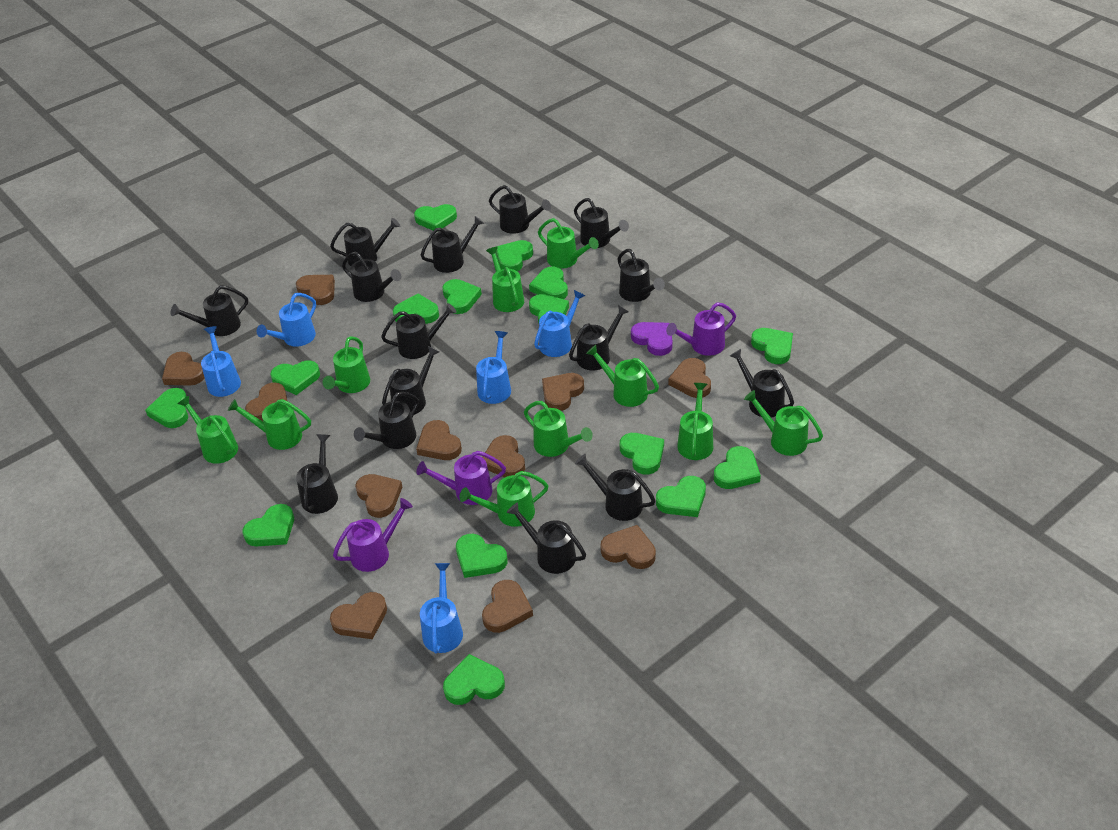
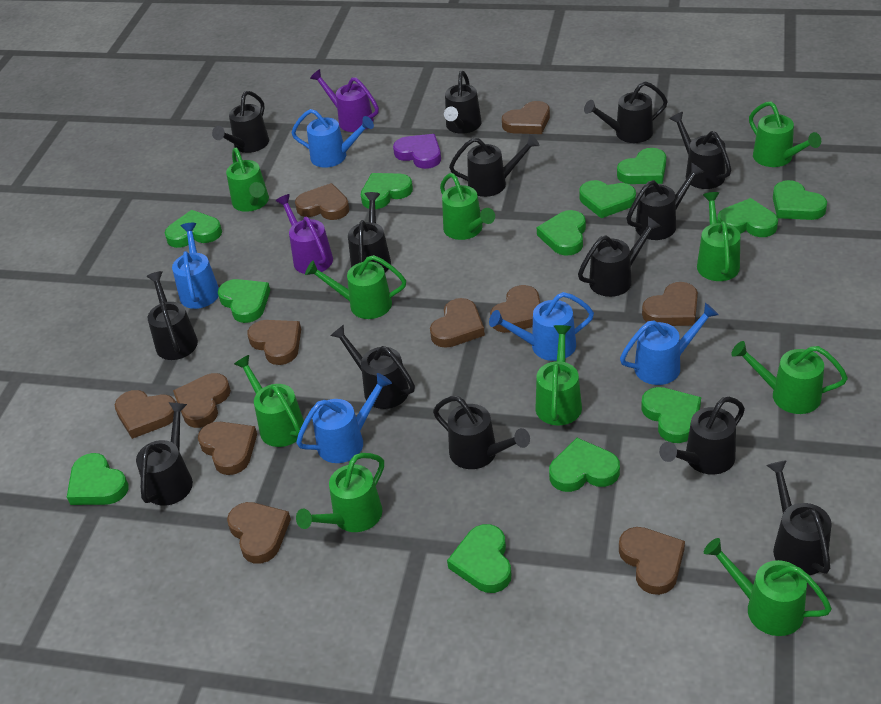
black watering can: [171,285,248,336] [296,434,338,514] [330,218,400,266] [342,252,401,302] [354,392,419,449] [381,303,456,359] [382,346,440,415] [421,216,484,273] [489,185,551,234] [506,502,586,574] [569,305,629,371] [574,198,629,248] [575,454,656,521] [618,249,665,302] [730,349,794,417] = 15 -> [136,402,193,506] [146,271,198,360] [212,91,269,153] [330,325,415,409] [348,192,391,272] [433,396,530,469] [444,71,482,134] [449,134,539,197] [578,217,661,297] [584,81,668,143] [627,163,704,240] [659,397,745,475] [669,112,731,189] [766,460,832,575] = 14
green heart: [145,388,188,428] [243,504,294,546] [270,361,320,395] [393,293,439,324] [414,204,457,230] [442,279,482,314] [443,654,505,705] [456,534,507,578] [496,240,533,271] [529,266,568,299] [529,294,569,323] [620,433,664,475] [656,476,706,517] [714,446,761,489] [751,328,793,364] = 15 -> [67,453,128,505] [165,210,222,248] [218,279,270,323] [361,173,413,209] [447,524,511,593] [537,210,586,256] [549,438,620,492] [579,180,636,218] [617,148,666,184] [641,387,701,443] [717,198,778,237] [773,180,827,220] = 12
purple watering can: [333,498,413,572] [416,451,506,505] [666,302,736,356] = 3 -> [276,194,333,274] [310,69,379,132] = 2

